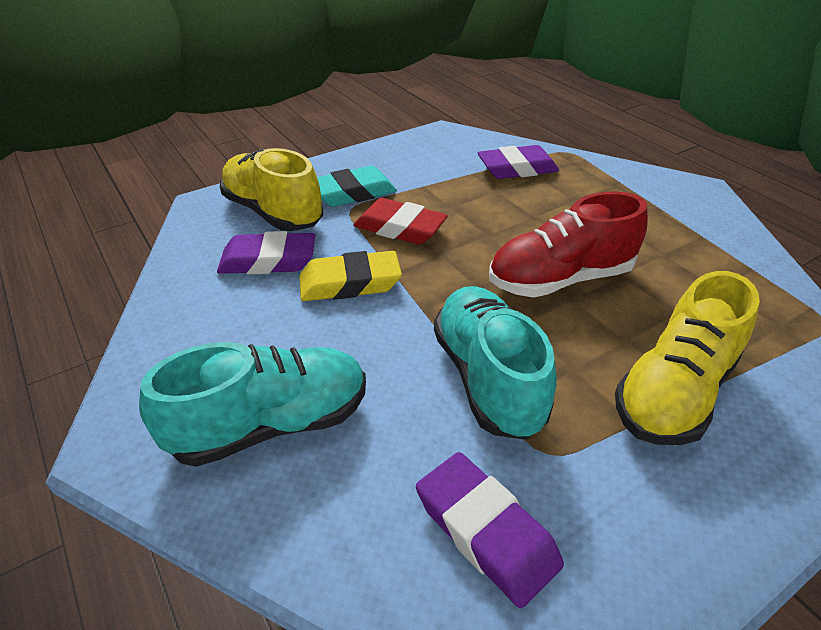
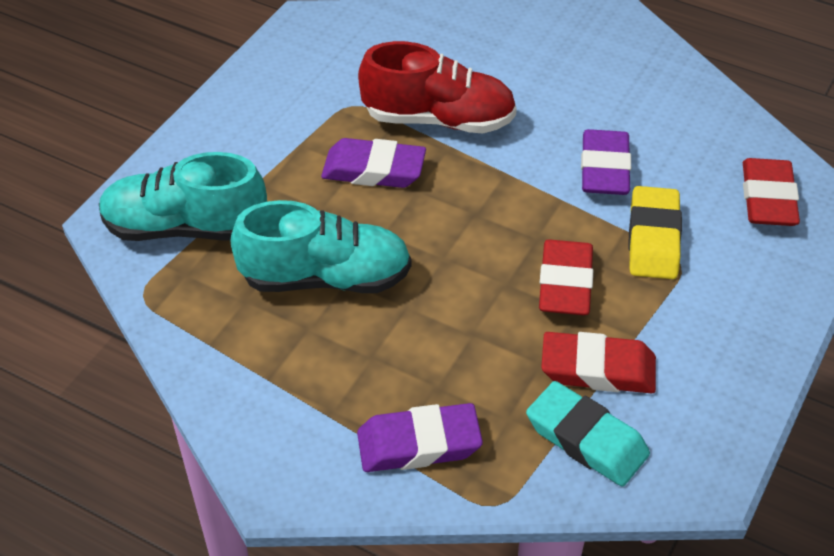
red eraser: [353,198,448,245] = 1 -> [539,239,593,315] [541,332,656,393] [743,158,800,226] = 3
yellow shoe: [220,148,323,231] [615,271,760,445] = 2 -> none = 0

